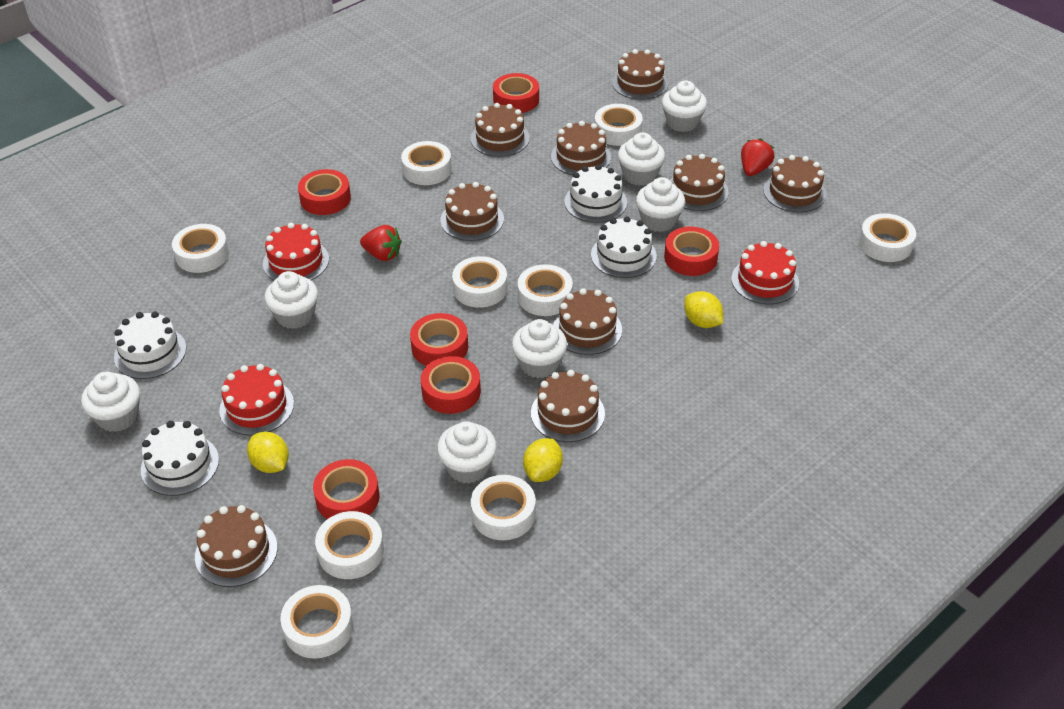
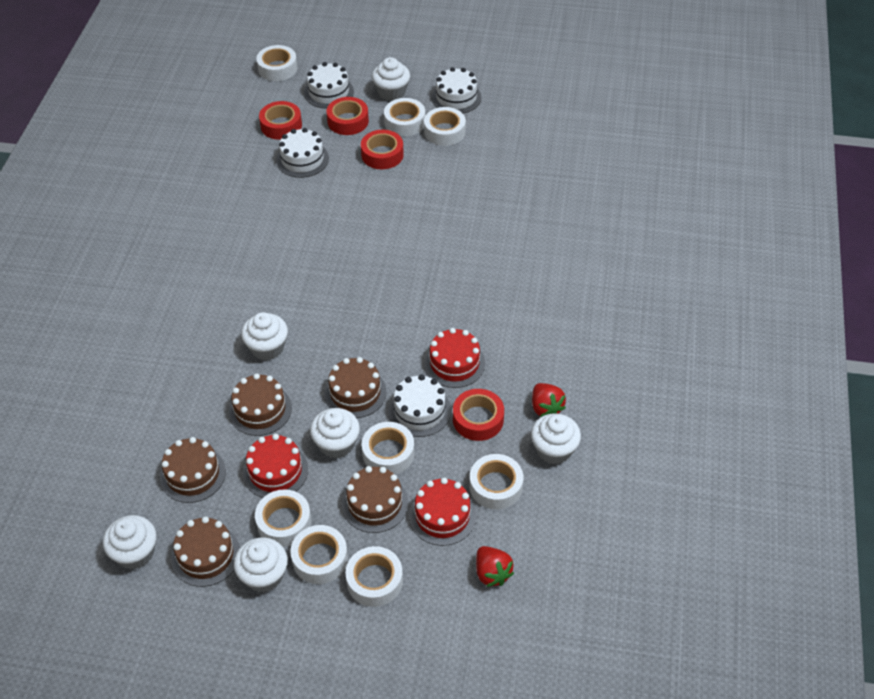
brown cake: [195,505,277,587] [440,182,504,241] [471,103,530,157] [531,370,605,442] [551,121,611,175] [553,288,622,355] [612,49,668,100] [670,154,729,211] [763,155,826,212] = 9 -> [160,437,226,503] [171,516,240,587] [229,373,292,436] [324,357,387,418] [342,466,408,533] = 5
red tape: [298,169,351,215] [313,459,379,519] [410,313,468,366] [421,356,481,414] [493,73,539,113] [664,227,719,276] = 6 -> [259,101,302,140] [327,97,369,135] [361,130,404,169] [453,389,504,441] = 4
white cupcake: [81,372,140,432] [265,271,318,329] [437,421,497,484] [512,319,567,378] [618,132,665,186] [636,177,685,232] [662,81,707,132] = 7 -> [103,515,156,570] [234,537,288,593] [241,312,288,361] [310,408,360,459] [372,57,410,101] [531,413,581,464] = 6
white tape: [172,224,229,273] [280,585,353,659] [315,511,384,579] [401,141,452,185] [452,256,507,308] [471,475,536,540] [518,264,573,316] [595,104,643,146] [859,213,916,262] = 9 -> [255,489,312,547] [256,45,298,81] [290,525,348,584] [345,546,403,607] [362,422,415,475] [384,98,425,136] [424,107,466,146] [469,454,523,509] = 8
yellow lemon: [247,432,289,473] [523,438,563,482] [684,291,723,328] = 3 -> none = 0

